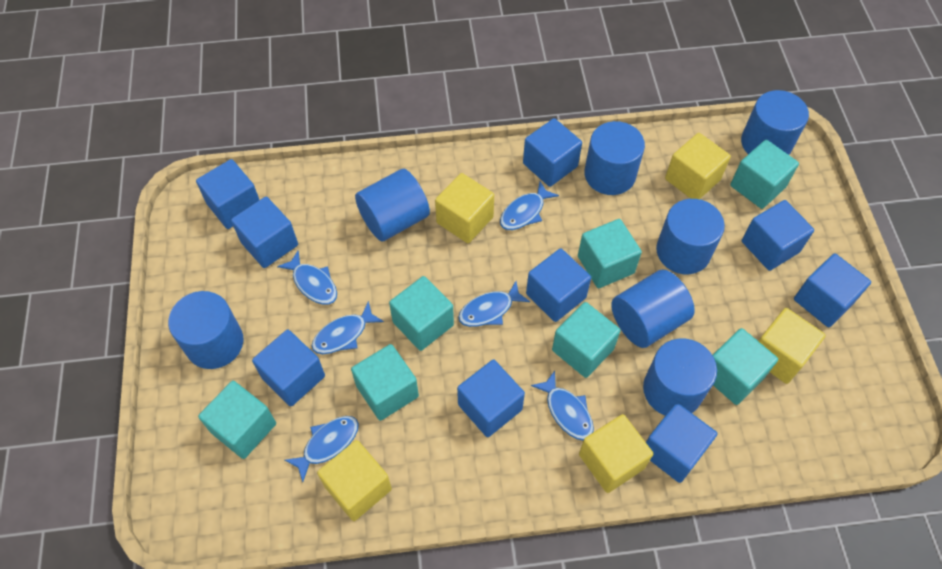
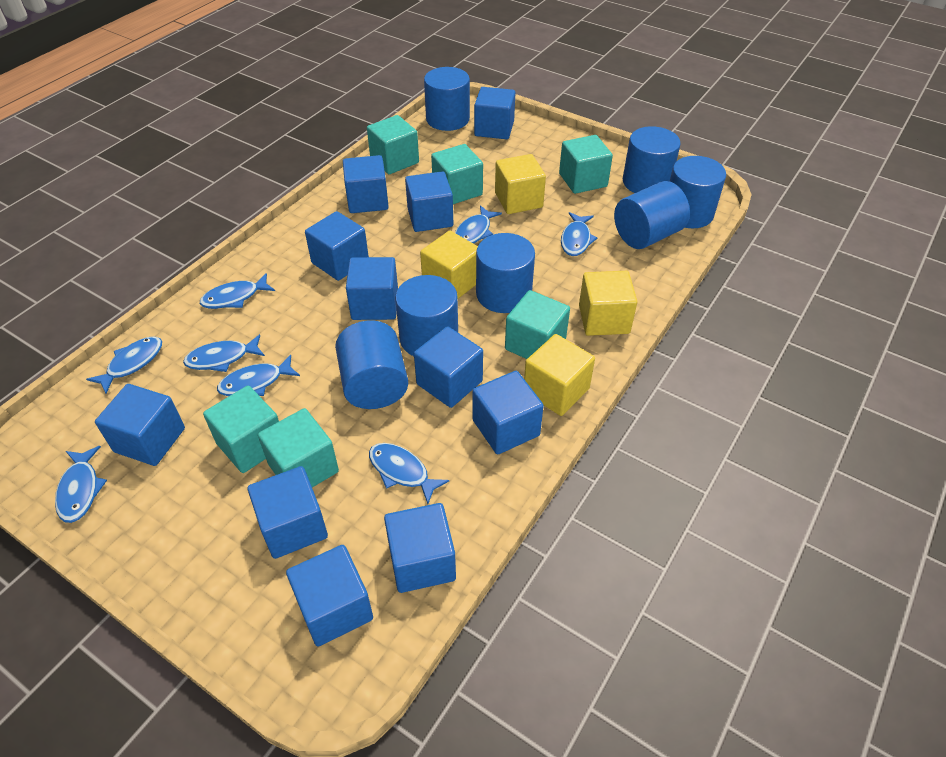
blue cube: [196,159,259,229] [231,197,298,268] [252,330,325,406] [457,359,525,437] [523,118,582,187] [526,248,591,322] [646,403,717,483] [742,200,814,271] [794,254,871,327] = 9 -> [95,384,185,466] [248,466,328,559] [286,545,373,646] [305,211,369,281] [343,155,389,213] [346,257,398,320] [384,503,456,593] [405,171,453,232] [414,326,483,408] [472,371,544,455] [474,87,516,139] = 11
blue fish: [277,251,337,305] [285,416,359,482] [312,301,384,354] [458,281,530,327] [500,181,559,230] [531,371,594,440] = 6 -> [55,446,107,523] [86,337,162,394] [183,334,265,372] [200,273,275,309] [217,355,300,396] [369,443,449,504] [455,205,502,244] [561,212,598,256] = 8
turquoise cube: [198,381,276,459] [351,344,419,421] [389,276,454,351] [552,302,621,378] [578,219,642,288] [713,328,778,405] [730,140,799,209] = 7 -> [203,386,279,473] [258,408,339,487] [367,115,419,174] [431,144,483,204] [505,290,570,359] [559,135,613,194] = 6
yellow cube: [317,440,392,521] [435,173,494,243] [579,414,653,493] [665,133,731,199] [759,308,826,384] = 5 -> [420,231,478,299] [495,154,546,214] [524,334,595,416] [579,271,637,336] = 4

